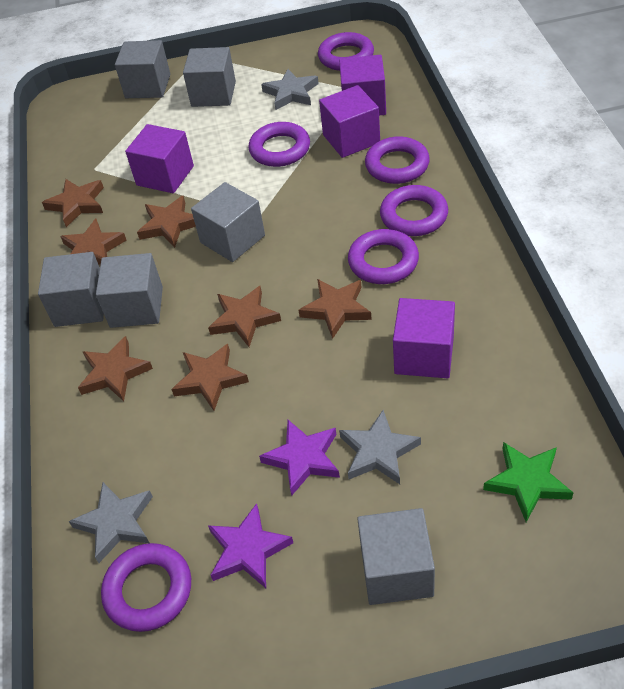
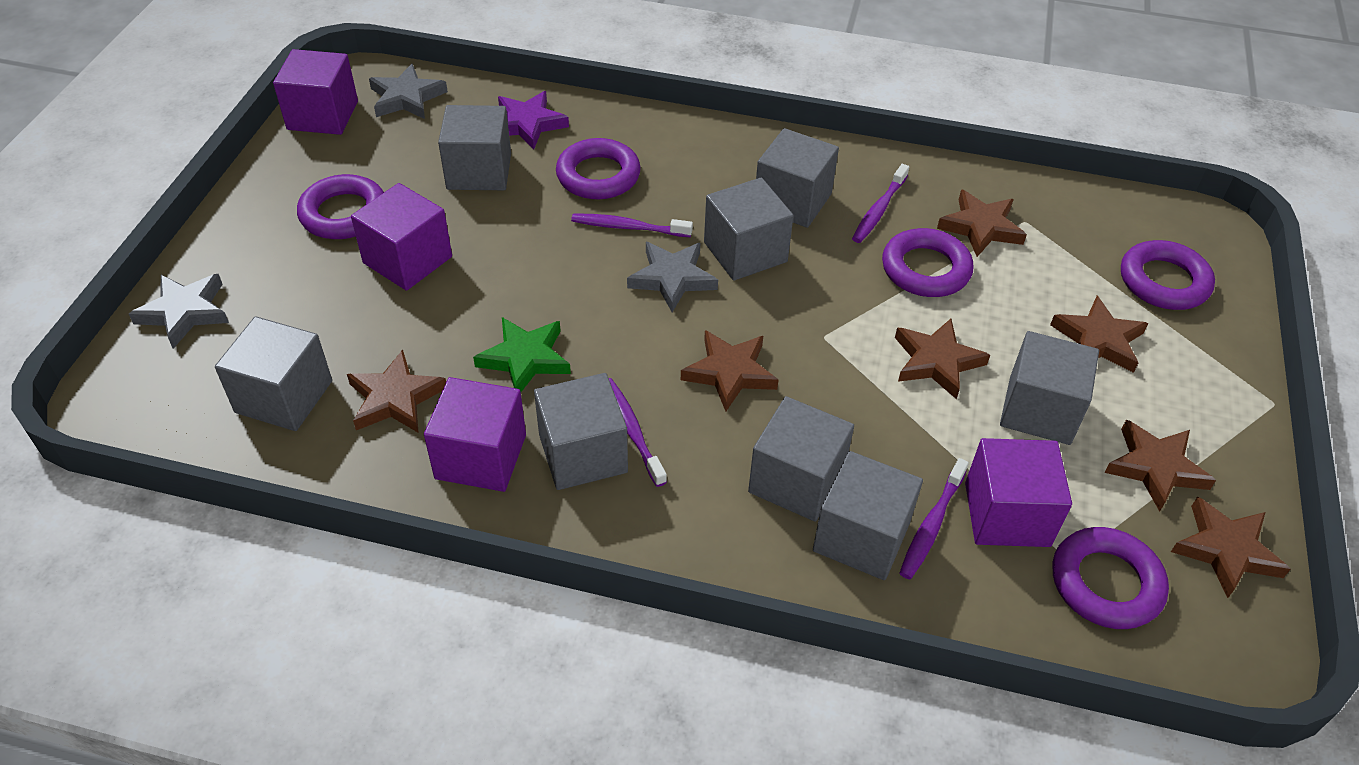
grey cube: [38,252,104,327] [96,253,163,328] [115,40,170,98] [183,47,236,107] [191,182,265,262] [357,508,435,605] = 6 -> [215,316,332,431] [438,105,511,190] [534,373,628,490] [704,178,793,281] [748,396,854,522] [756,128,839,228] [813,451,923,580] [1000,331,1099,445] = 8
purple ring: [101,543,191,632] [249,122,310,167] [318,32,374,71] [348,229,419,284] [365,137,430,184] [380,185,448,236] = 6 -> [297,174,384,239] [556,138,641,199] [882,228,973,297] [1053,527,1169,629] [1121,240,1215,310] = 5
purple star: [208,503,293,588] [259,420,340,496] = 2 -> [498,91,569,150] = 1
purple toothbrush: none = 0 -> [571,214,693,237] [609,378,667,487] [852,164,909,243] [899,458,969,579] = 4

